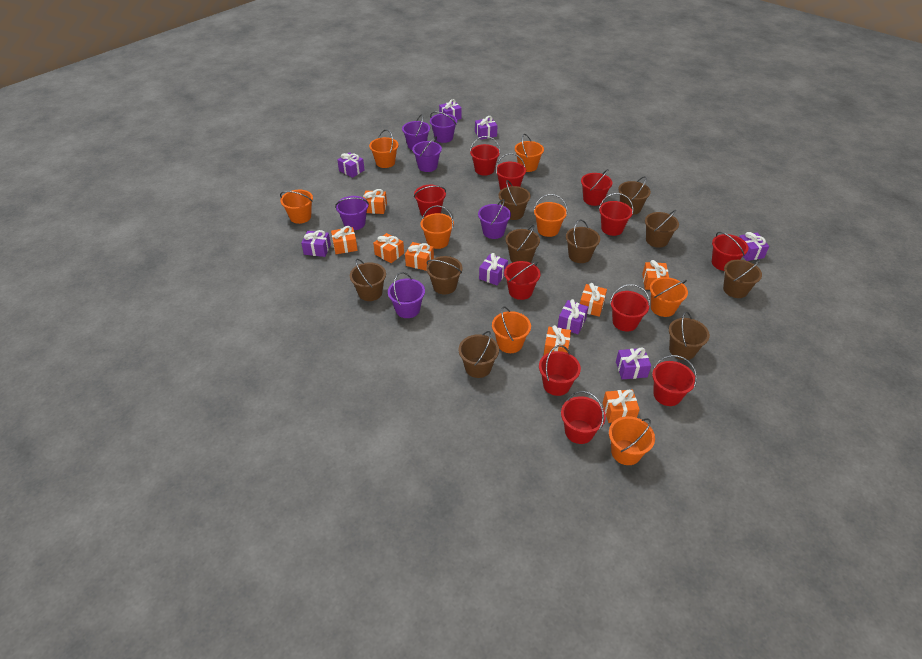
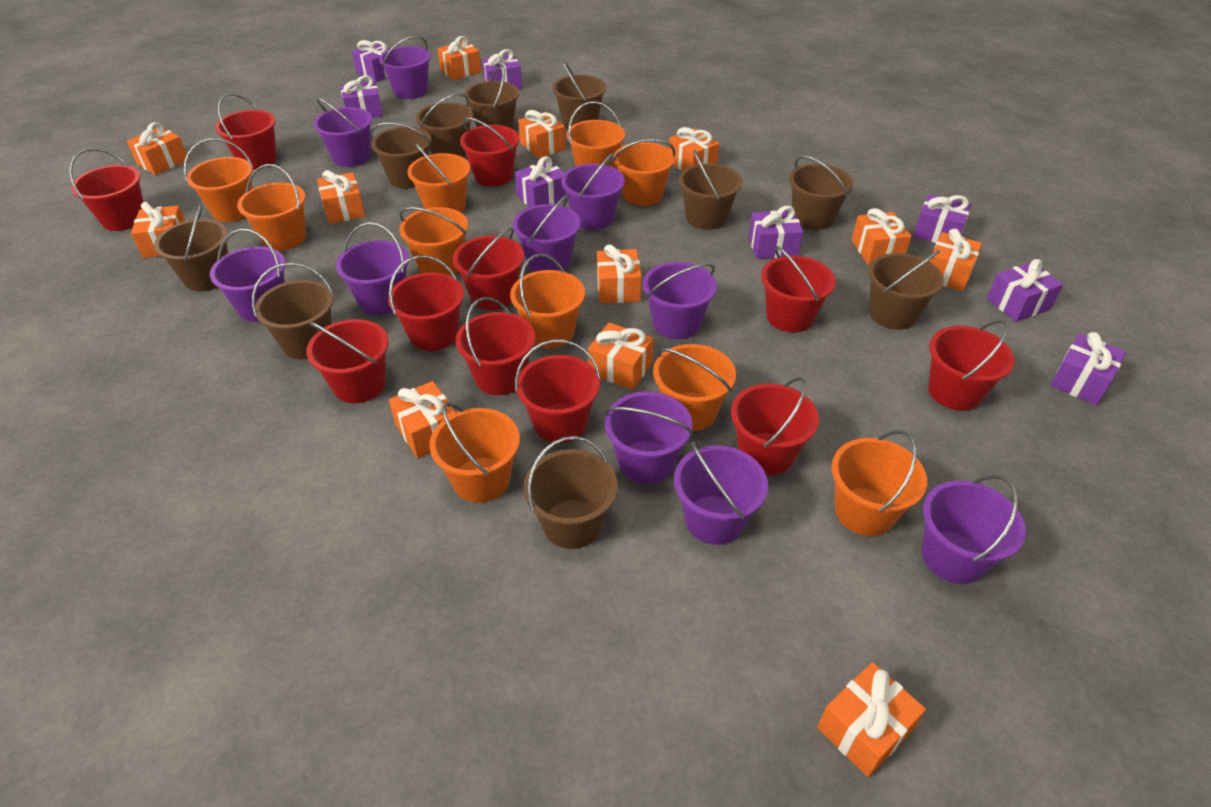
orange bucket: [280,190,313,224] [369,129,398,168] [421,205,454,249] [492,306,531,353] [515,134,544,172] [534,194,568,237] [609,416,655,465] [650,277,688,317] = 8 -> [184,138,253,222] [237,164,306,251] [399,207,468,276] [407,143,471,212] [429,403,520,503] [510,254,585,348] [566,101,625,169] [613,139,675,206] [653,344,736,431] [831,430,927,536] = 10
orange gift: [331,226,358,254] [363,189,387,214] [373,233,404,263] [405,242,434,271] [543,325,571,356] [580,283,607,317] [603,389,640,423] [642,260,669,290] = 8 -> [127,122,189,175] [131,202,185,258] [317,170,365,224] [389,381,456,458] [437,36,481,80] [518,110,566,158] [588,322,654,390] [597,244,642,304] [669,127,719,171] [817,662,926,777] [852,208,911,265] [930,229,982,291] = 12
purple bucket: [335,196,369,230] [388,272,425,318] [402,114,430,150] [412,137,442,172] [430,111,457,143] [478,199,511,239] = 6 -> [210,229,285,322] [313,98,372,167] [336,222,409,315] [379,36,431,99] [513,194,580,272] [561,153,625,230] [605,392,693,484] [643,262,717,339] [674,441,768,545] [922,475,1026,584] = 10

